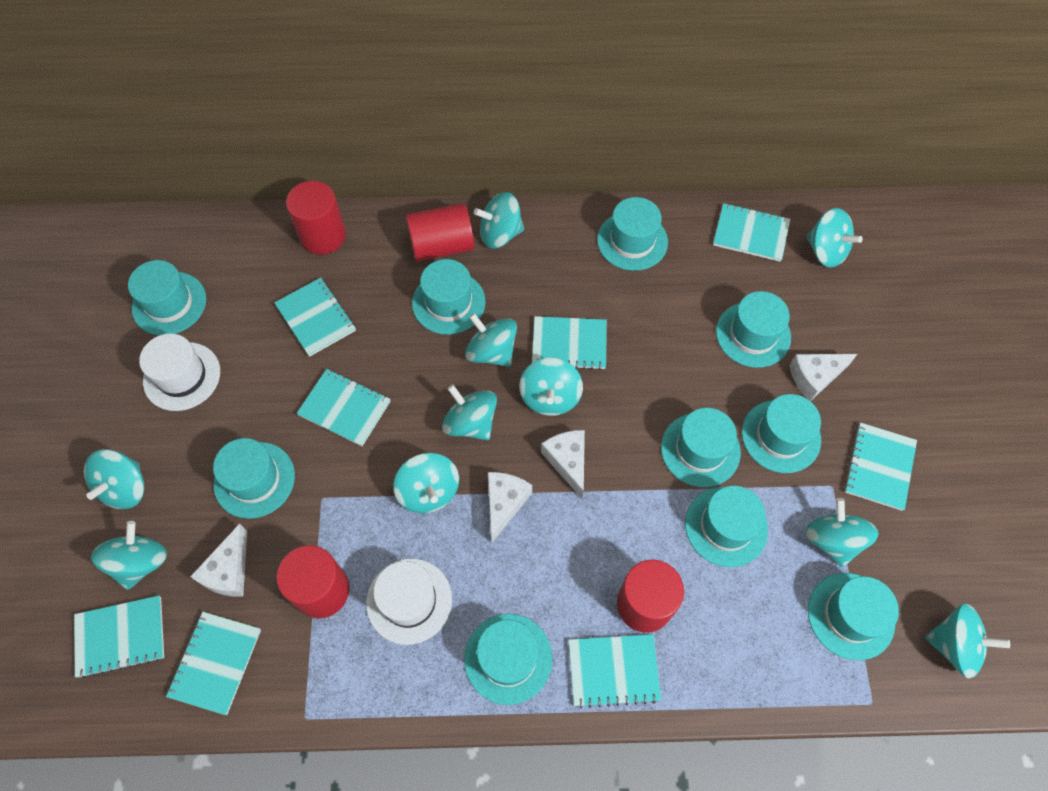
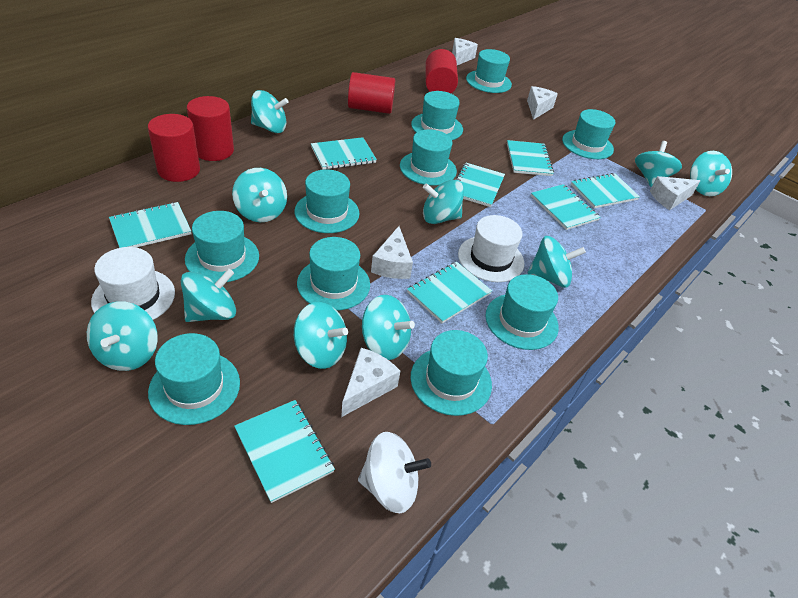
white cheese: [190,524,247,597] [488,472,532,542] [541,430,585,499] [789,354,857,401] = 4 -> [341,348,400,417] [371,226,413,279] [452,38,478,65] [527,86,558,120] [650,176,701,210] = 5
white spinning top: none = 0 -> [358,432,431,513] = 1

